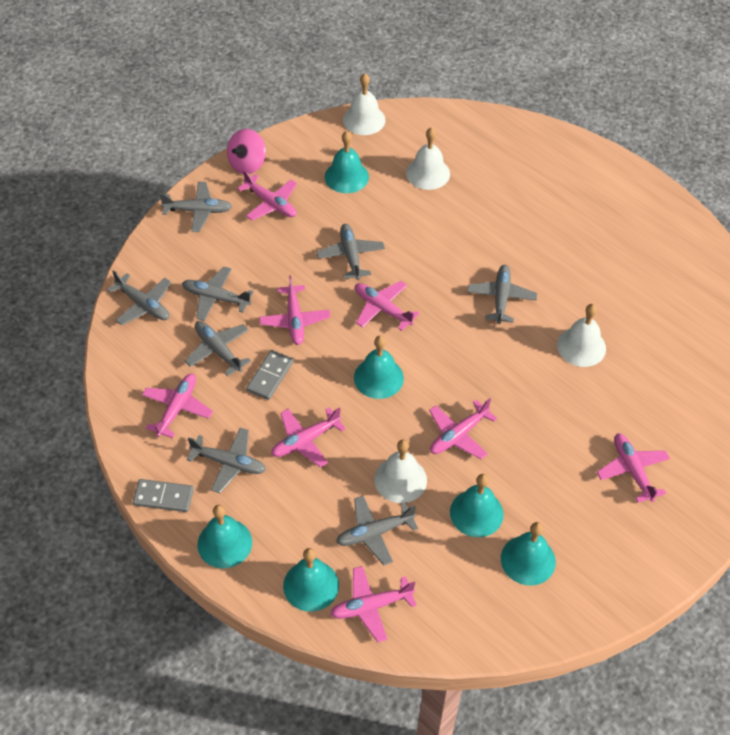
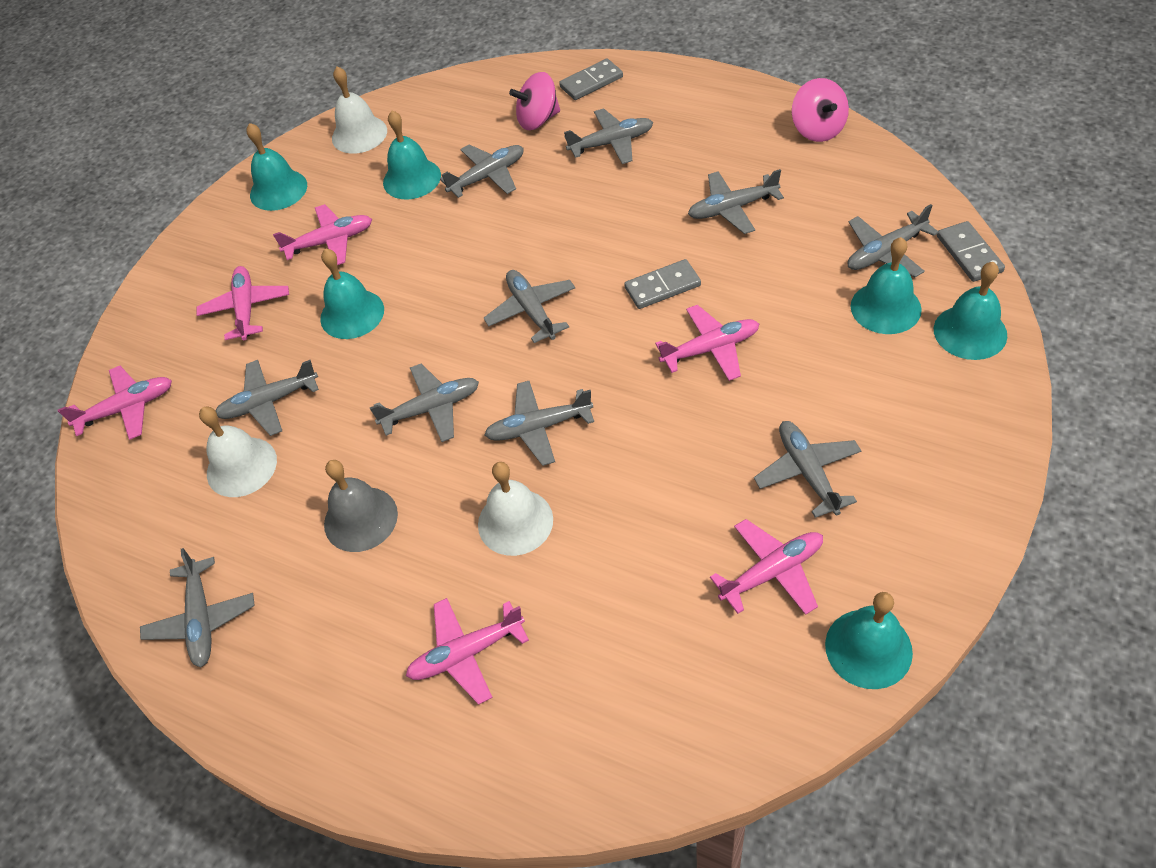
grey bell: none = 0 -> [324,460,398,552] = 1
grey domino: [133,479,194,512] [246,350,293,400] = 2 -> [559,59,623,100] [624,259,701,309] [937,221,1005,282] = 3
grey plane: [107,270,171,325] [159,182,232,232] [182,267,254,321] [185,321,251,376] [187,428,266,493] [317,224,385,280] [336,496,418,565] [467,265,537,324] = 8 -> [140,548,255,667] [216,360,319,436] [370,363,479,442] [440,145,524,198] [484,270,575,343] [484,381,594,466] [564,108,653,164] [688,169,784,234] [754,421,861,518] [848,204,939,277] = 10
pink plane: [142,374,213,438] [237,170,297,221] [259,275,331,345] [271,407,346,467] [330,566,416,642] [355,281,420,331] [429,398,497,459] [597,434,670,503] = 8 -> [58,366,172,440] [196,266,289,340] [273,204,372,265] [406,598,529,705] [655,305,759,381] [710,519,823,615] = 6
pink spinning top: [227,129,266,174] = 1 -> [509,72,560,130] [792,78,849,142] = 2
white bell: [343,74,386,135] [374,440,427,503] [406,127,450,190] [557,304,606,367] = 4 -> [199,407,277,497] [332,66,387,154] [478,462,553,556] = 3

